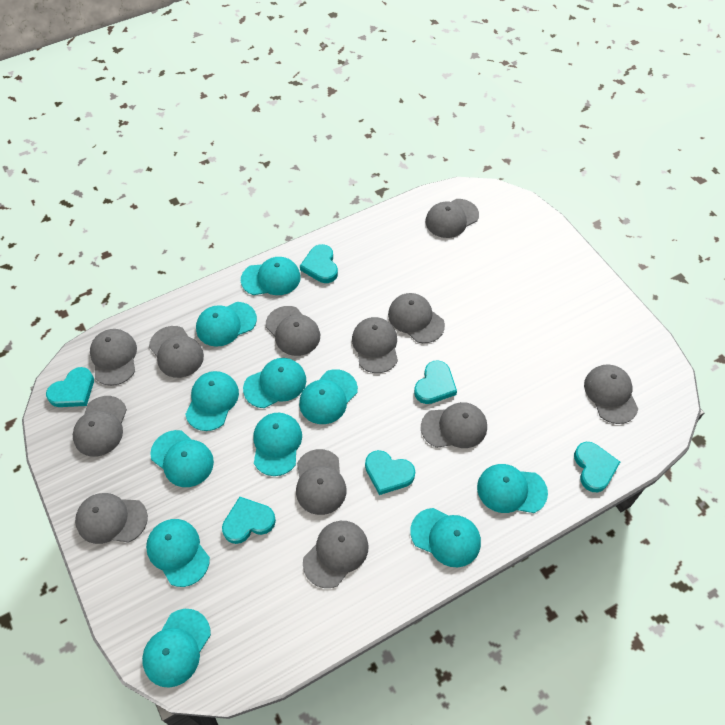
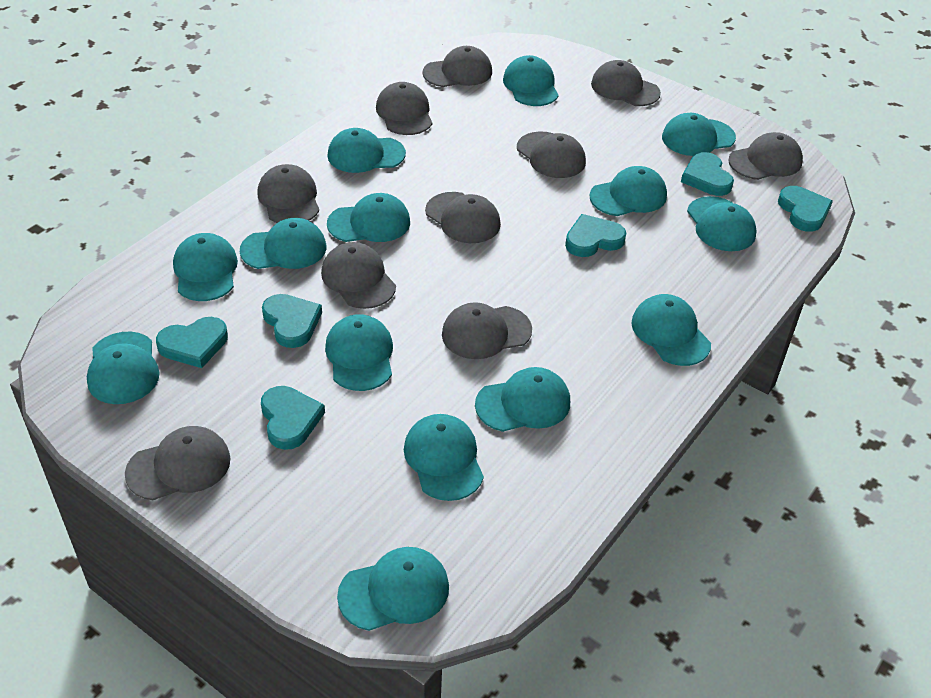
grey cap: [73,396,127,457] [75,493,148,544] [90,329,137,386] [149,326,204,378] [266,306,320,356] [296,449,346,515] [303,521,368,588] [352,317,398,373] [388,293,445,343] [421,402,487,448] [426,199,479,238] [584,364,638,424] = 12 -> [125,426,231,500] [257,164,319,223] [321,242,396,309] [376,82,432,135] [422,46,492,87] [425,192,501,243] [442,302,532,359] [517,131,586,178] [591,60,661,106] [728,132,803,180] = 10
turquoise cap: [142,609,211,688] [146,519,210,587] [150,430,214,487] [185,371,239,431] [196,302,257,347] [241,257,301,295] [243,358,306,408] [254,413,302,476] [299,369,358,424] [410,508,481,567] [477,464,548,513] = 11 -> [87,332,159,404] [173,233,238,301] [240,218,326,269] [325,314,393,391] [327,128,406,173] [327,193,410,242] [337,547,449,631] [404,414,484,501] [475,367,570,432] [503,55,559,106] [589,166,667,216] [631,294,711,366] [662,113,736,156] [687,196,756,251] = 14

